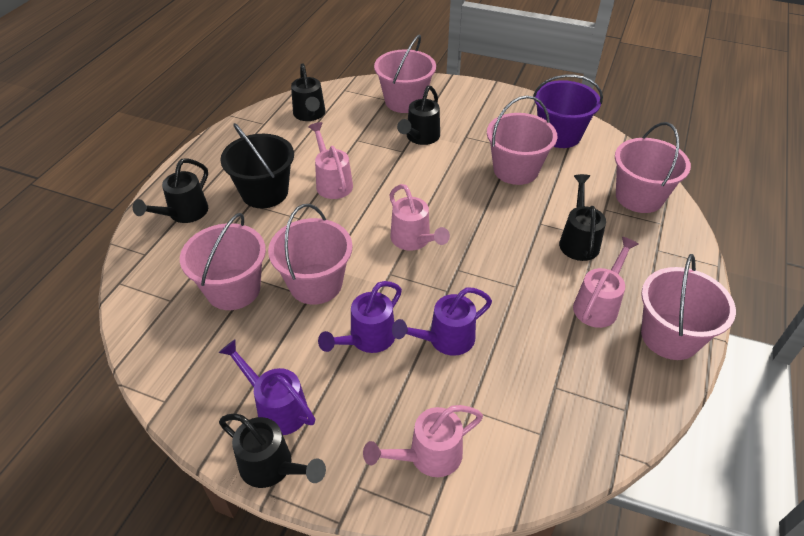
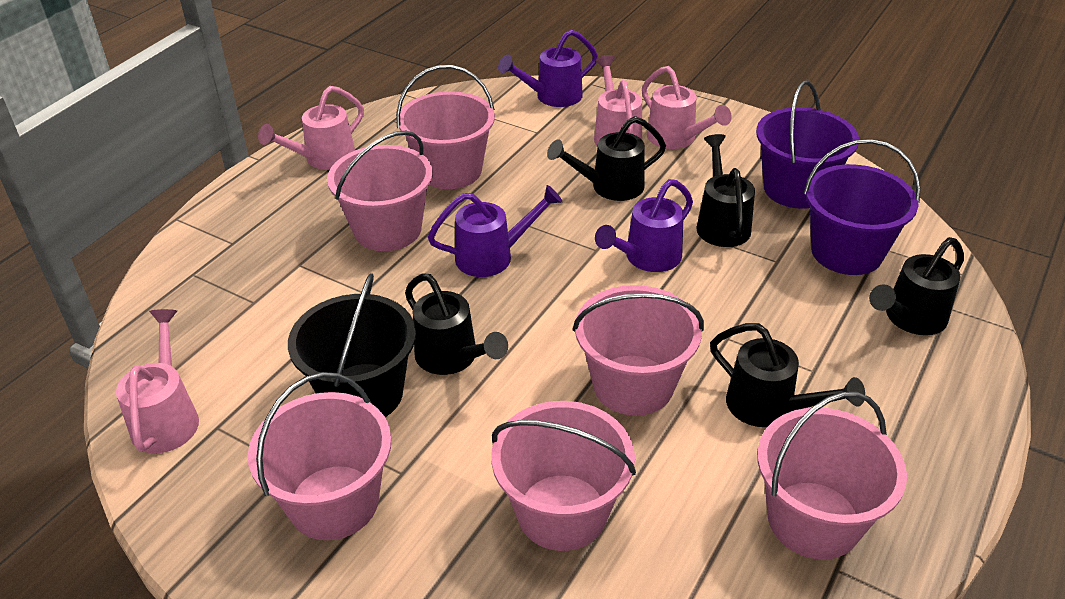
purple bucket: [533,75,603,148] = 1 -> [756,80,859,209] [804,139,921,275] = 2

